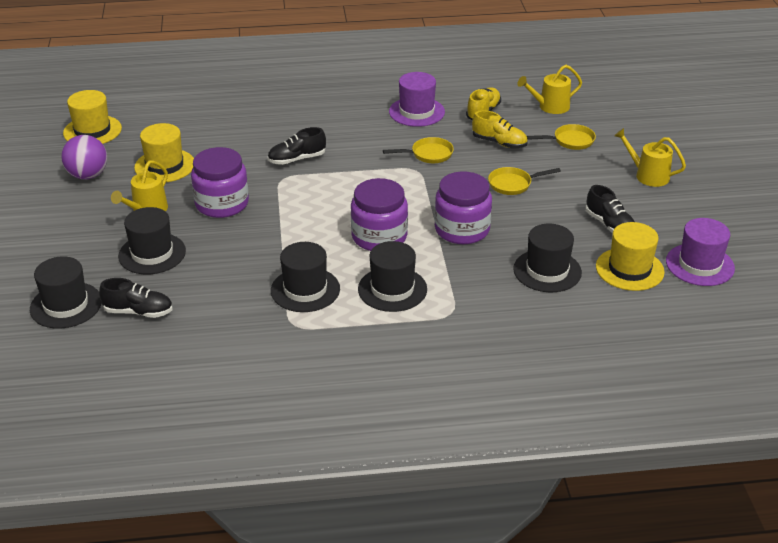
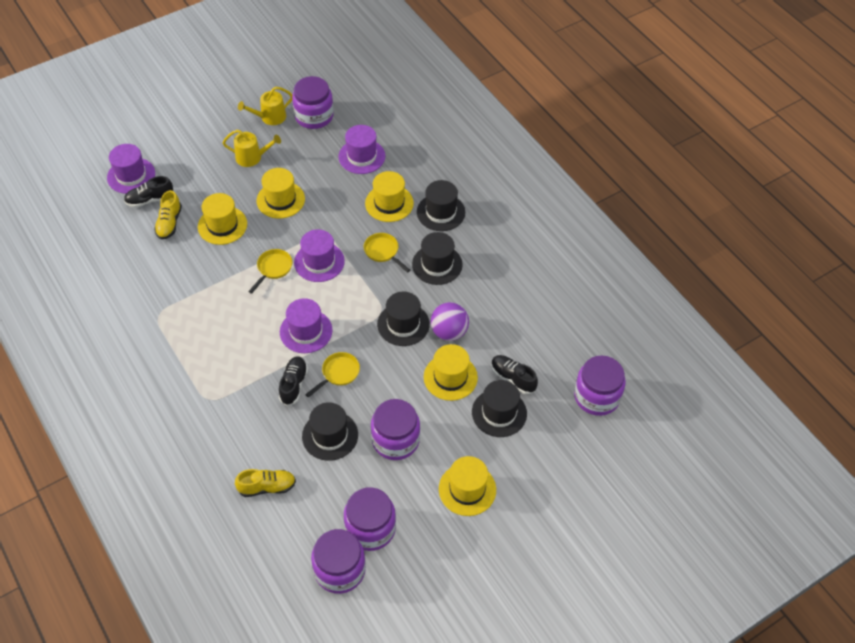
purple hat: [389,72,445,127] [666,218,735,286] = 2 -> [107,144,155,194] [280,298,333,353] [294,229,345,282] [338,125,385,174] = 4
purple jar: [191,147,249,218] [351,178,408,251] [434,171,492,244] = 3 -> [292,76,334,129] [311,529,366,594] [344,487,396,551] [371,399,420,460] [574,355,626,416] = 5
yellow hat: [63,90,122,144] [134,123,194,182] [596,222,665,291] = 3 -> [198,193,247,245] [256,168,305,219] [365,171,414,222] [424,344,478,401] [439,456,496,516] = 5
yellow watering can: [111,160,168,212] [517,65,582,114] [614,128,686,187] = 3 -> [223,130,281,167] [238,87,292,125] = 2

